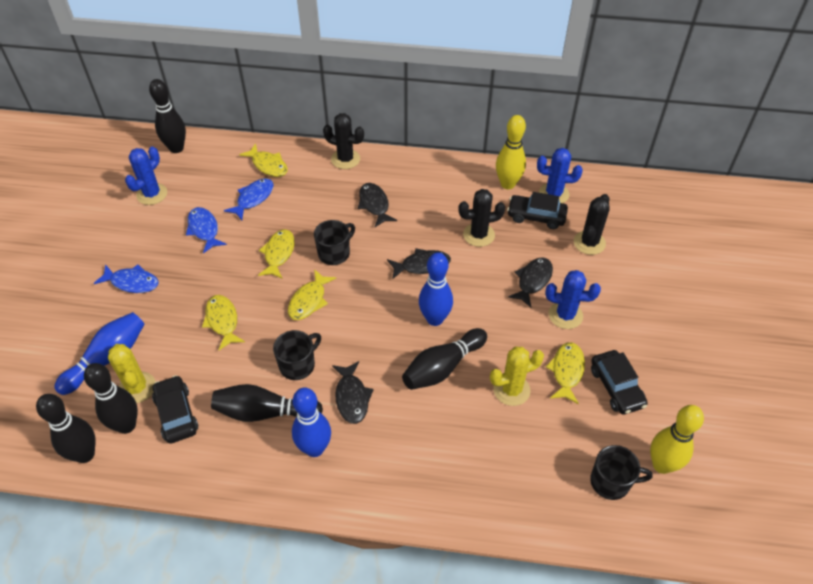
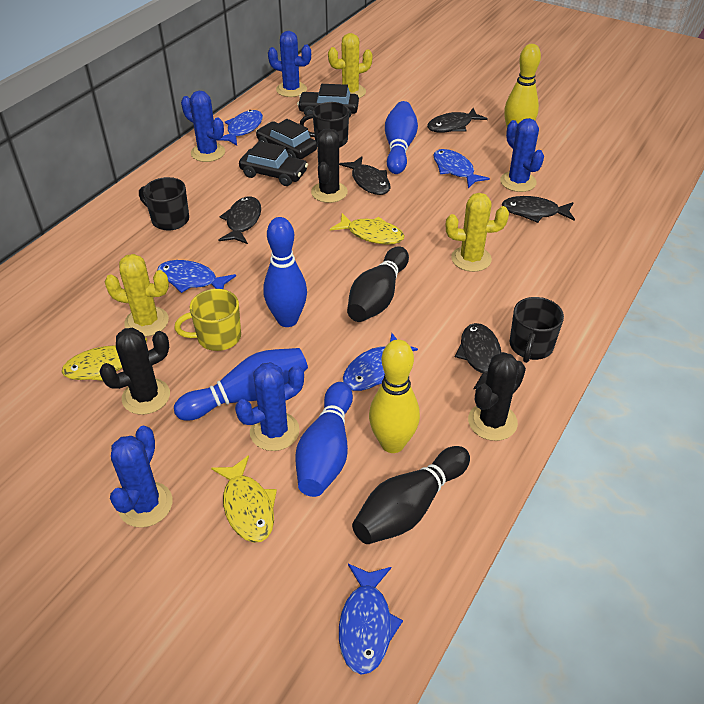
black bowling pin: [36,394,96,463] [84,363,138,434] [149,79,186,153] [211,384,323,422] [402,328,487,390] = 5 -> [347,246,409,322] [352,446,470,544] = 2
black fish: [332,361,374,424] [358,183,397,227] [387,248,451,279] [508,257,553,308] = 4 -> [219,196,261,244] [339,156,390,195] [427,108,488,132] [455,323,501,390] [502,196,575,223] = 5
blue bowling pin: [54,312,145,395] [292,388,331,457] [419,252,453,326] = 3 -> [174,348,308,421] [263,217,307,327] [295,382,353,497] [385,101,418,174] = 4
blue cactus: [125,147,167,205] [537,148,583,203] [545,270,601,329] = 3 -> [110,426,172,528] [181,91,225,162] [235,362,304,451] [268,31,311,97] [500,118,544,192] = 5
blue fish: [94,264,159,293] [186,207,227,253] [224,178,274,220] = 3 -> [157,260,236,293] [219,110,263,146] [339,564,403,675] [343,333,418,391] [433,149,490,188] = 5
yellow cactus: [108,344,155,403] [490,347,544,406] = 2 -> [105,254,169,337] [328,33,373,98] [446,193,509,272] = 3
yellow fish: [202,295,245,350] [239,143,288,177] [258,229,295,279] [288,269,336,320] [546,342,585,404] = 5 -> [62,338,147,381] [211,455,277,543] [330,213,405,245] = 3
yellow mug: none = 0 -> [174,289,241,351] = 1

